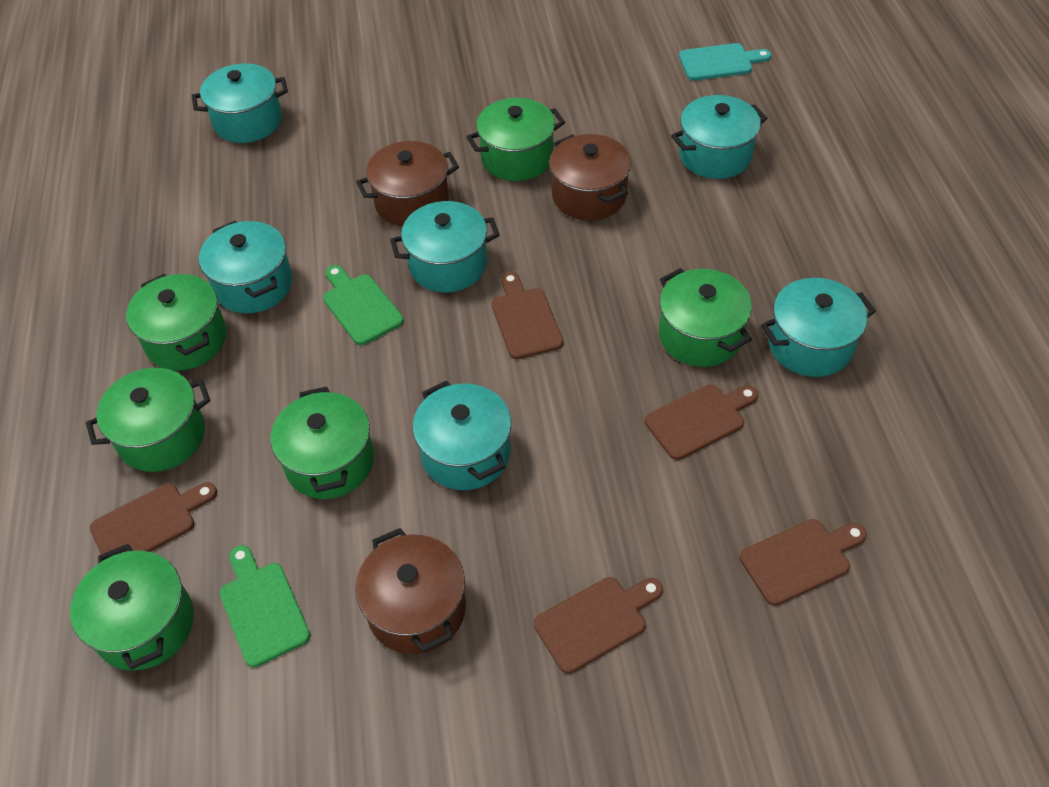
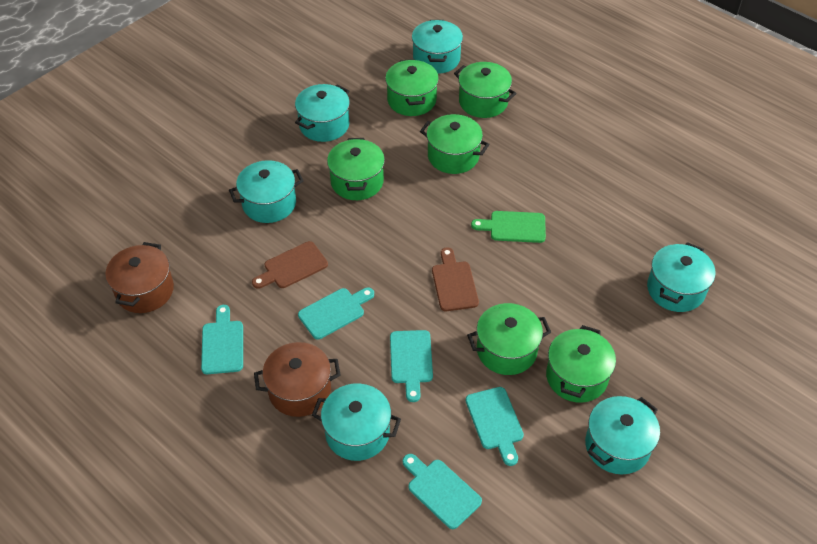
brown cutting board: [90,482,217,555] [492,272,564,359] [534,577,663,674] [645,384,758,460] [740,519,867,606] = 5 -> [252,241,328,289] [432,247,479,311] = 2
brown pot: [355,528,466,654] [356,141,459,227] [549,134,631,221] = 3 -> [105,242,174,313] [254,342,341,417] = 2
green cutting board: [220,545,310,667] [323,265,404,345] = 2 -> [471,211,546,243] = 1
turquoise cutting board: [679,43,771,80] = 1 -> [201,305,243,374] [298,287,374,339] [390,330,433,402] [403,454,482,529] [466,387,524,466] = 5

